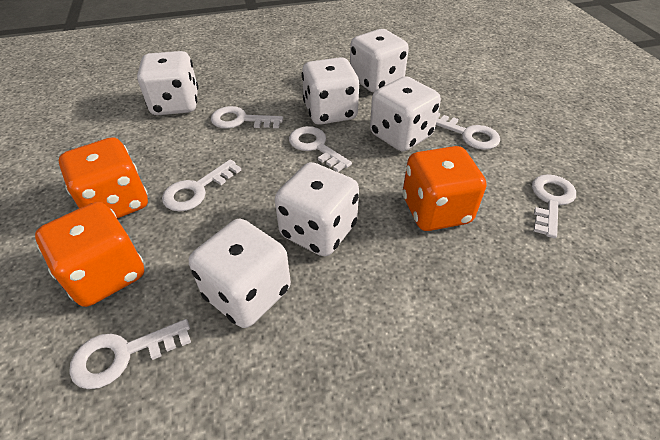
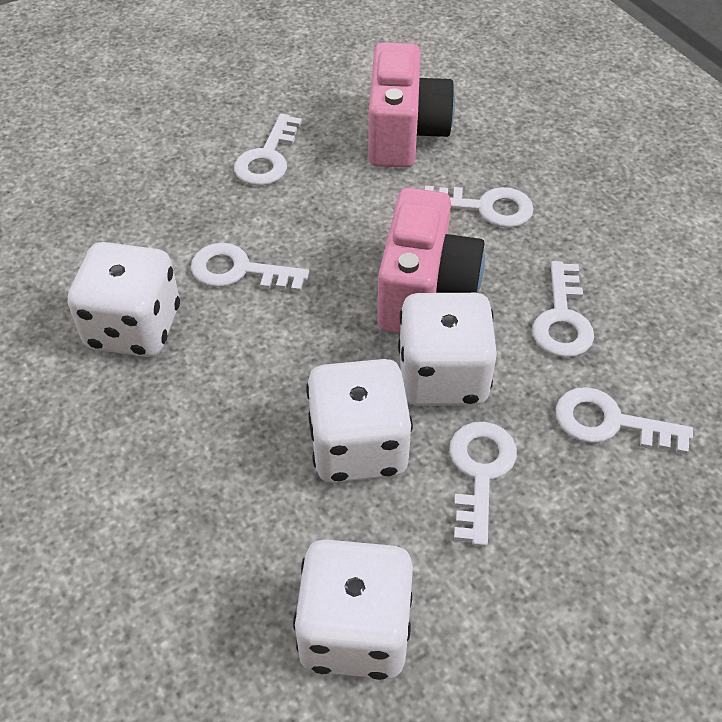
orange dice: [35,202,144,307] [59,137,148,219] [402,146,486,231] = 3 -> none = 0
pink camera: none = 0 -> [368,42,455,168] [377,188,485,333] = 2
white dice: [137,51,199,115] [189,219,291,328] [275,162,359,256] [302,57,360,125] [350,29,409,92] [370,76,441,152] = 6 -> [68,242,180,357] [293,539,413,680] [306,359,413,483] [398,293,497,406] = 4

